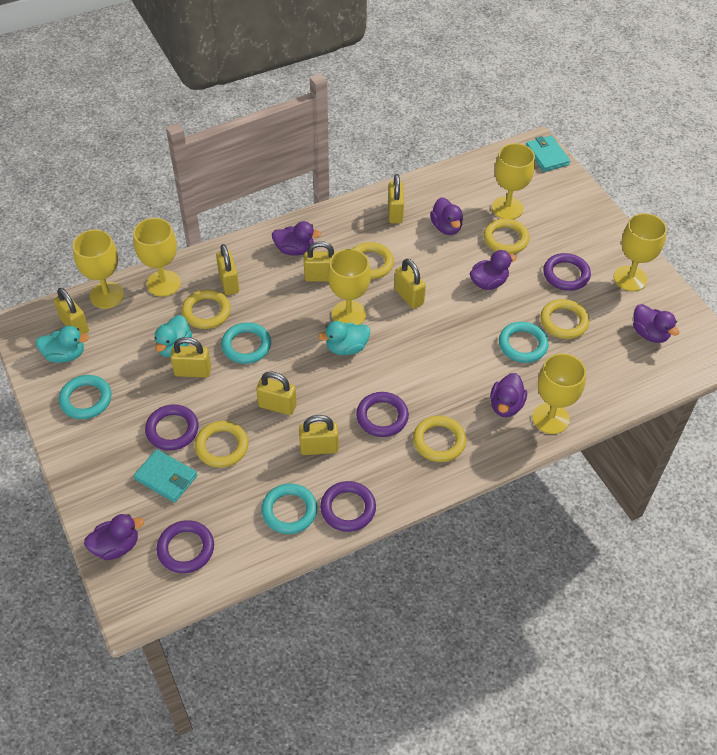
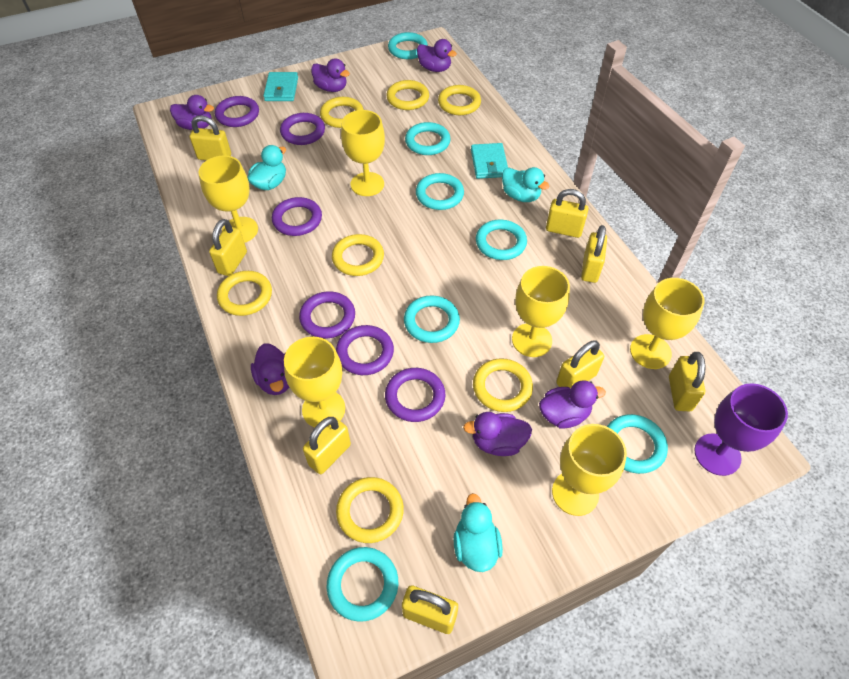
purple goblet: none = 0 -> [695,383,788,476] = 1
purple ring: [145,404,199,451] [157,520,214,573] [320,481,376,532] [356,392,409,437] [543,253,591,291] = 5 -> [215,96,259,127] [272,197,322,236] [280,113,325,145] [299,291,355,339] [336,325,394,375] [385,368,445,422] = 6
turquoise ring: [59,375,112,419] [221,322,271,364] [261,483,317,534] [499,322,549,363] = 4 -> [327,547,398,622] [388,32,428,59] [404,295,460,343] [405,122,451,155] [416,173,464,210] [476,220,527,260] [607,414,668,474] = 7
yellow ring: [182,289,231,329] [195,421,249,468] [352,242,394,279] [413,416,466,462] [483,218,530,254] [540,299,590,339] = 6 -> [217,271,272,316] [320,97,364,128] [332,234,384,276] [336,477,404,543] [386,80,429,110] [438,85,481,115] [473,358,533,412] = 7

